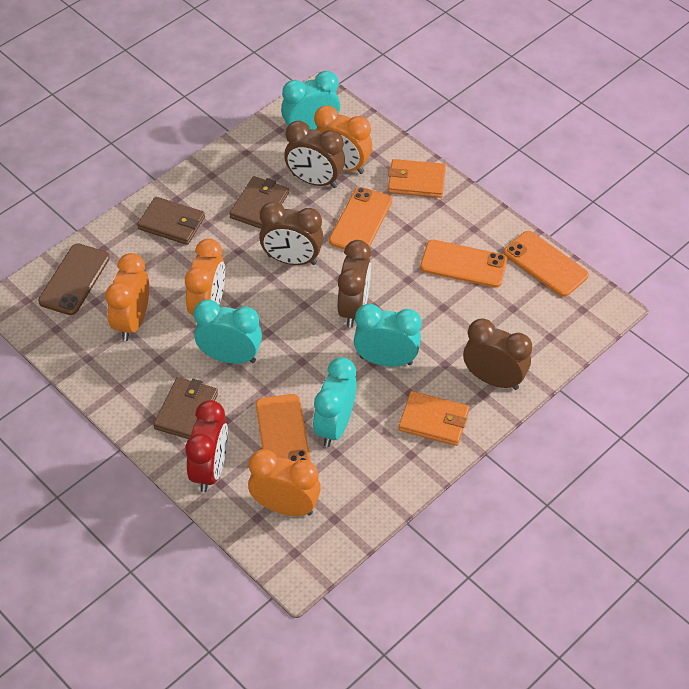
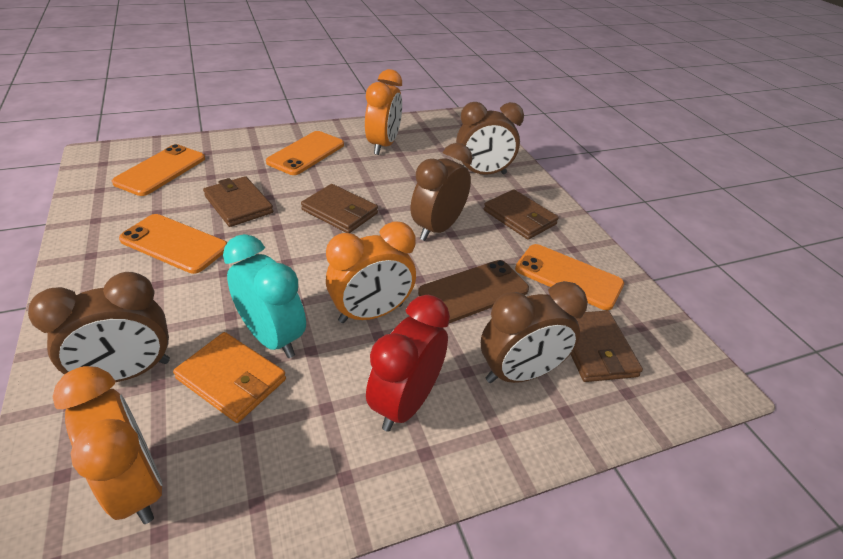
brown wallet: [137,197,205,245] [153,377,218,439] [229,176,289,229] = 3 -> [203,176,273,227] [301,184,378,233] [484,189,559,240] [571,311,643,382] = 4
orange clock: [105,253,149,341] [185,238,225,316] [248,449,321,516] [314,105,372,174] = 4 -> [53,366,163,524] [326,221,416,323] [365,69,402,155] = 3
orange wallet: [388,159,446,198] [399,391,469,446] = 2 -> [173,332,286,423] = 1
turquoise clock: [194,300,262,364] [281,71,340,130] [313,357,357,447] [354,304,421,367] = 4 -> [223,234,306,358] = 1

